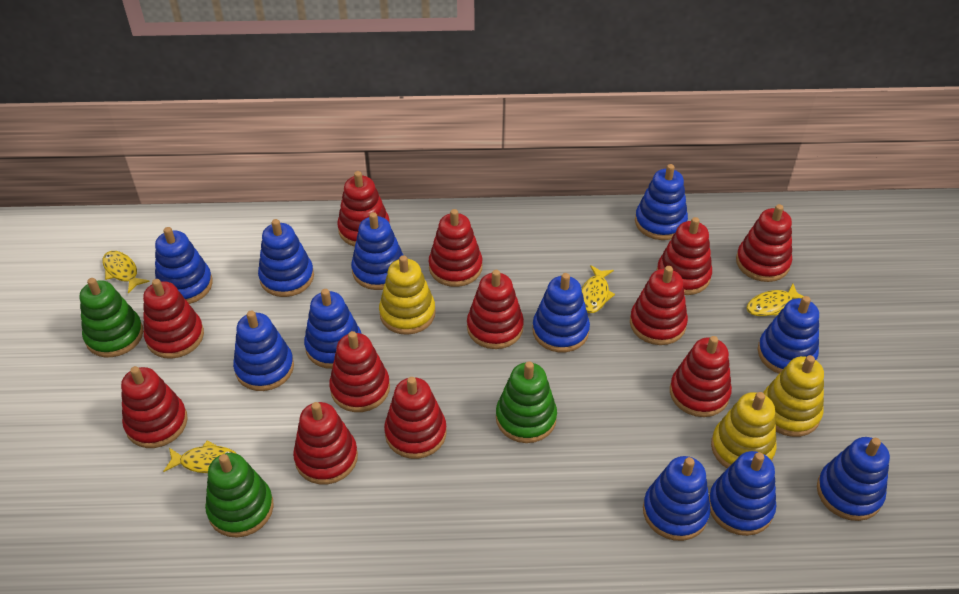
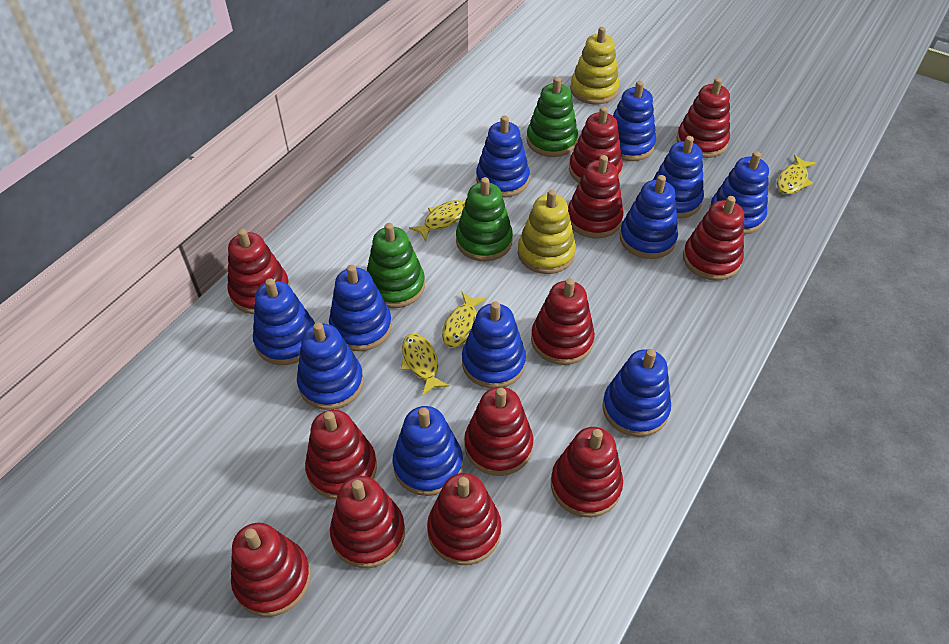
yellow stacking toy: [379,255,436,335] [711,392,776,468] [763,355,824,437] = 3 -> [518,190,576,274] [570,27,619,104] = 2

